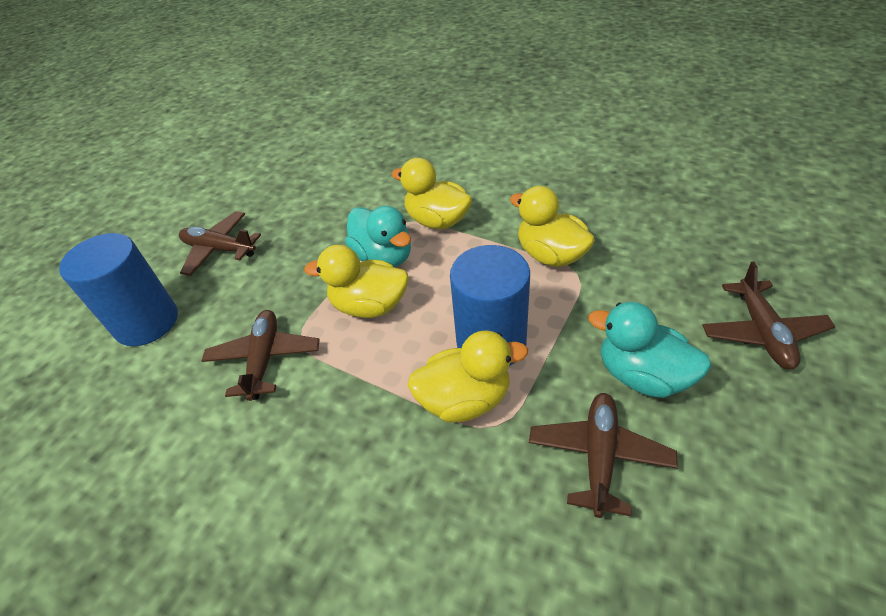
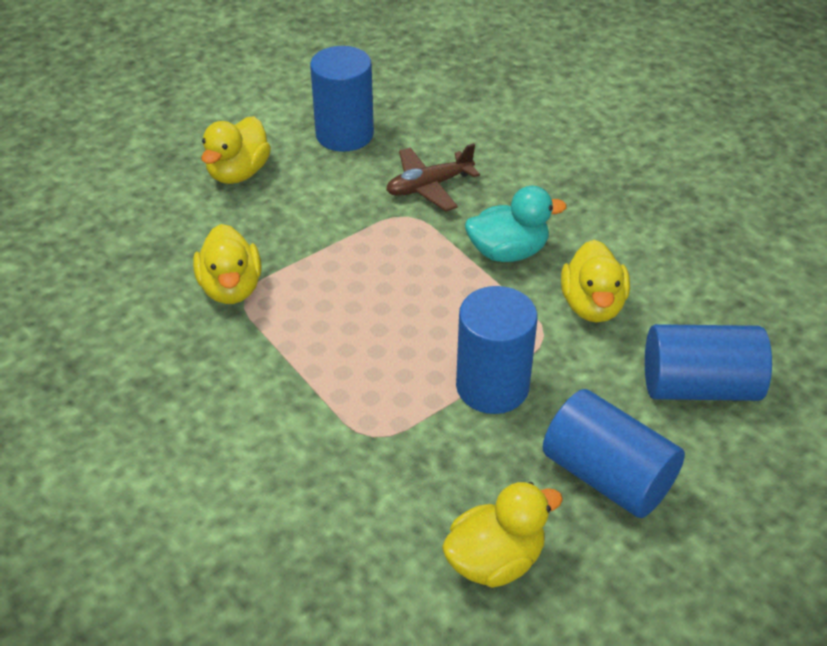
blue cylinder: [59,233,178,346] [450,245,530,366] = 2 -> [310,46,374,152] [456,286,538,414] [543,389,685,518] [645,324,772,401] = 4
brown plane: [179,211,261,276] [202,310,320,401] [529,393,678,518] [702,262,836,369] = 4 -> [386,143,480,211] = 1
turquoise duck: [345,206,411,267] [588,302,711,398] = 2 -> [465,186,567,262] = 1

